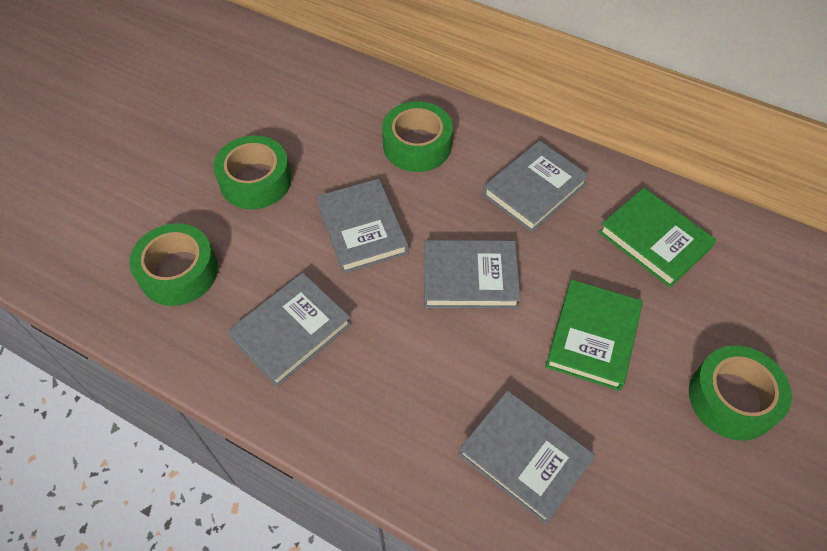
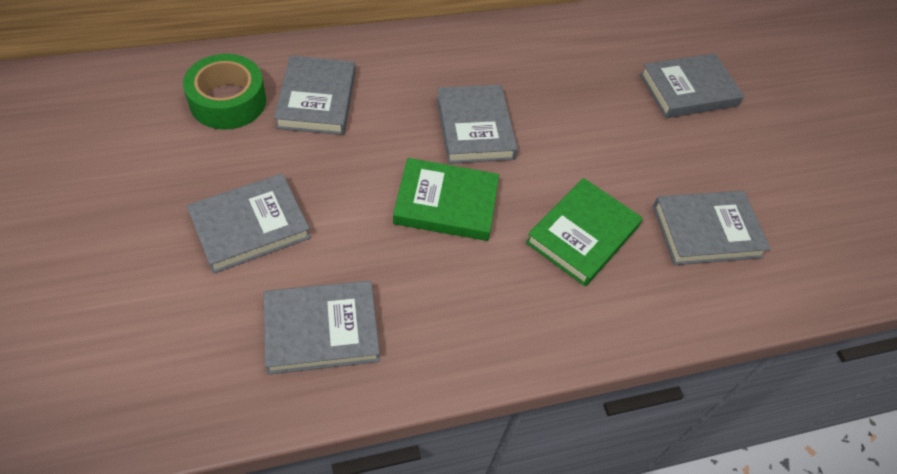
green tape: [129,223,218,306] [213,136,292,209] [382,101,453,172] [689,346,792,441] = 4 -> [183,54,266,129] = 1
grey book: [228,273,351,387] [316,179,409,273] [424,240,521,309] [458,390,595,524] [483,141,589,232] = 5 -> [187,174,311,274] [263,281,380,375] [274,55,355,135] [436,85,518,164] [640,53,744,118] [653,191,771,265] = 6

